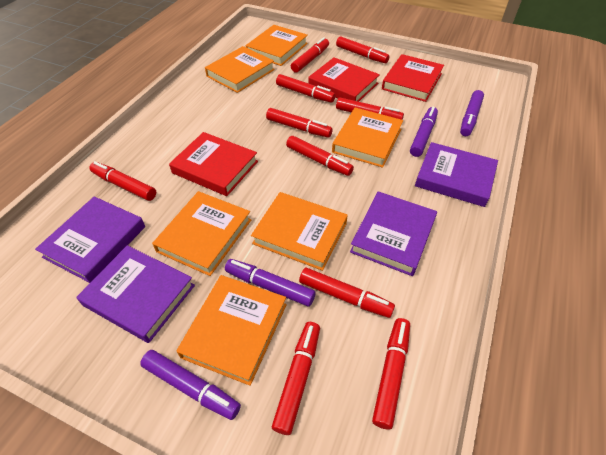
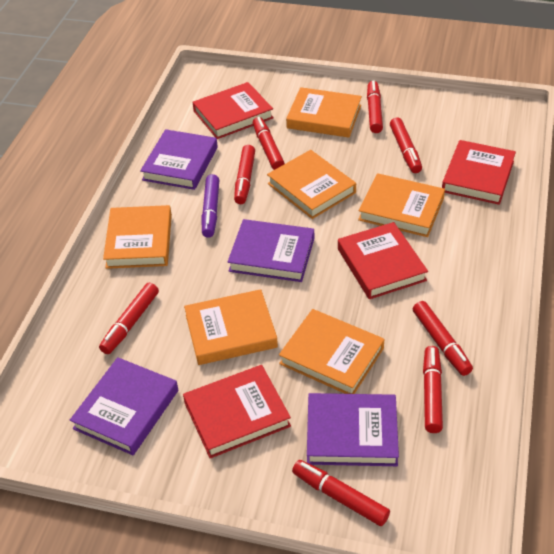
purple marker: [140,350,241,420] [225,259,316,307] [410,107,438,157] [460,90,484,136] = 4 -> [201,174,219,238] = 1
red book: [169,132,258,196] [308,57,380,102] [382,54,444,102] = 3 -> [183,365,291,458] [193,82,274,139] [338,222,428,299] [442,140,516,205] = 4
red marker: [89,161,156,201] [266,108,333,137] [272,322,320,435] [276,74,336,103] [286,136,354,176] [291,37,329,73] [299,268,395,318] [336,36,390,63] [336,97,404,120] [372,318,410,429] = 10 -> [99,283,159,354] [234,145,255,204] [253,117,285,170] [292,460,390,526] [367,80,383,133] [390,117,422,173] [413,301,473,376] [423,346,443,433] = 8

